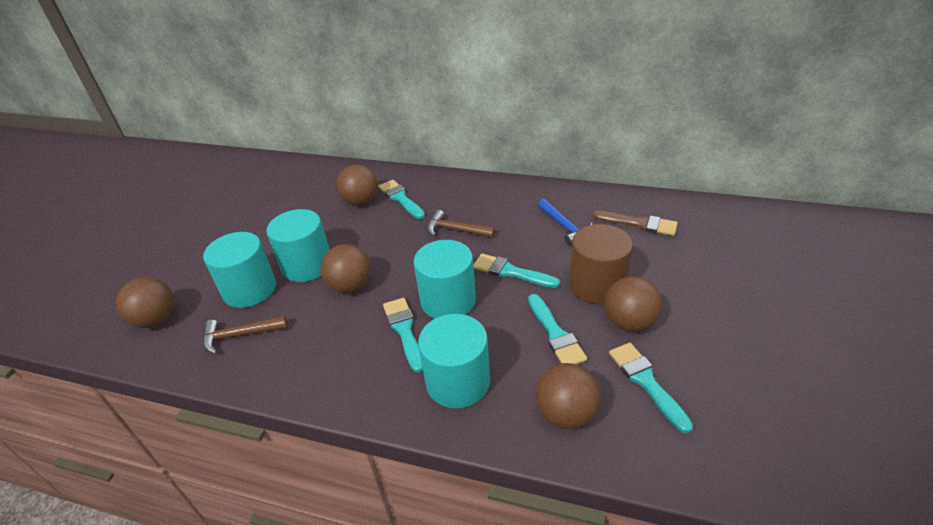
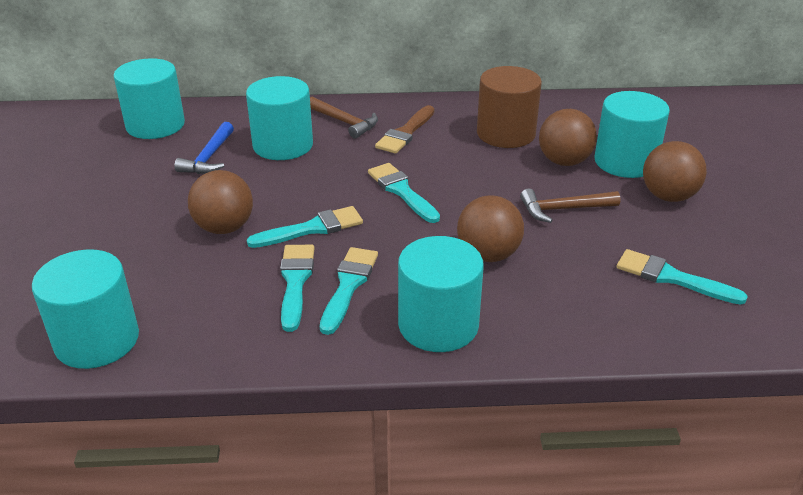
brown ball: [116,277,174,328] [321,244,371,293] [336,164,378,206] [536,363,601,429] [604,276,662,332] = 5 -> [188,170,253,234] [457,195,524,262] [539,109,597,166] [643,141,707,202] = 4
turquoise cylinder: [203,232,276,308] [266,209,330,282] [414,240,476,319] [418,314,490,409] = 4 -> [32,249,139,369] [114,58,185,139] [246,76,313,160] [398,236,484,352] [594,91,670,178] = 5

